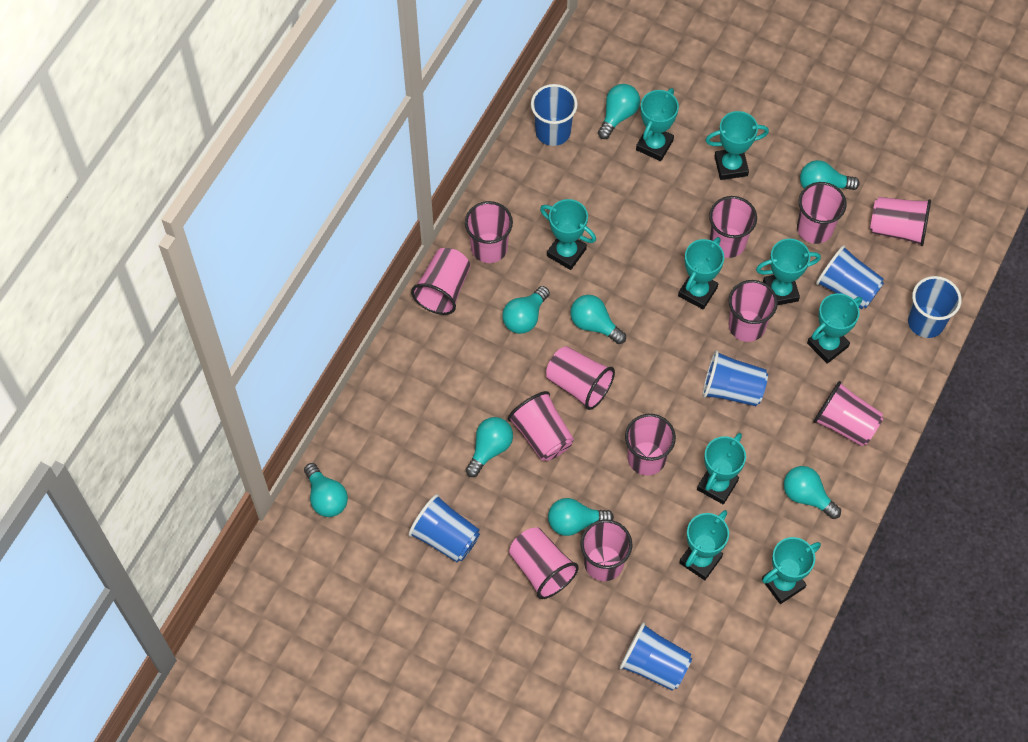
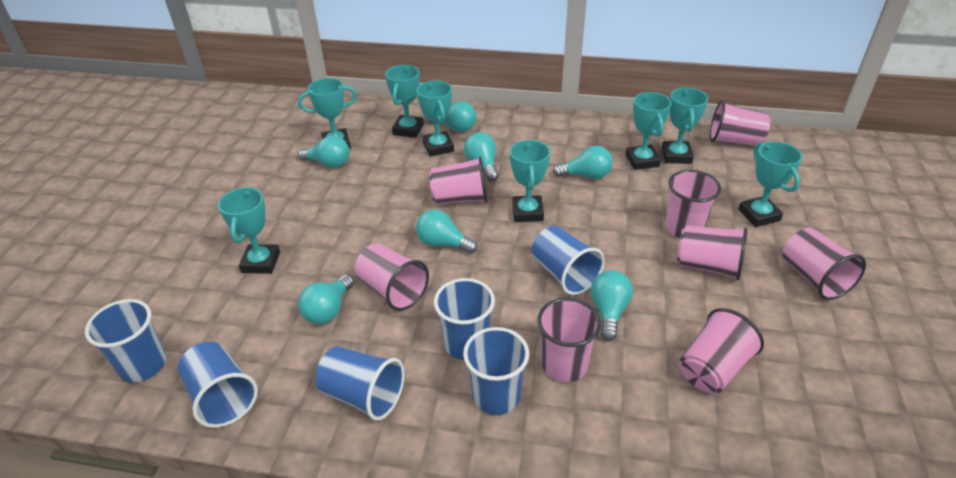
pink cup: [411,248,470,315] [465,201,513,263] [508,391,574,461] [509,527,579,599] [546,346,615,410] [580,520,632,581] [625,414,676,476] [709,196,757,258] [728,280,778,342] [797,182,847,244] [813,381,884,446] [870,197,931,246] = 12 -> [355,243,429,311] [429,157,488,204] [537,298,601,382] [665,170,721,238] [677,226,748,281] [679,308,764,394] [710,100,770,146] [782,228,866,300] = 8
turquoise light bulb: [304,463,348,517] [466,417,513,477] [502,286,550,334] [548,498,614,536] [570,295,626,344] [598,84,640,139] [784,466,841,519] [800,160,860,190] = 8 -> [298,136,350,168] [298,275,354,324] [416,209,478,254] [427,101,476,132] [464,132,499,182] [553,146,613,179] [591,270,633,341] = 7
turquoise trophy: [540,199,596,270] [636,88,679,161] [678,237,724,310] [679,510,729,580] [697,433,746,505] [705,111,769,180] [756,239,821,305] [762,537,821,604] [807,293,862,364] = 9 -> [218,187,280,274] [298,78,357,149] [385,65,424,138] [416,80,454,156] [510,140,550,222] [625,92,672,170] [662,87,708,164] [738,142,802,227] = 8

